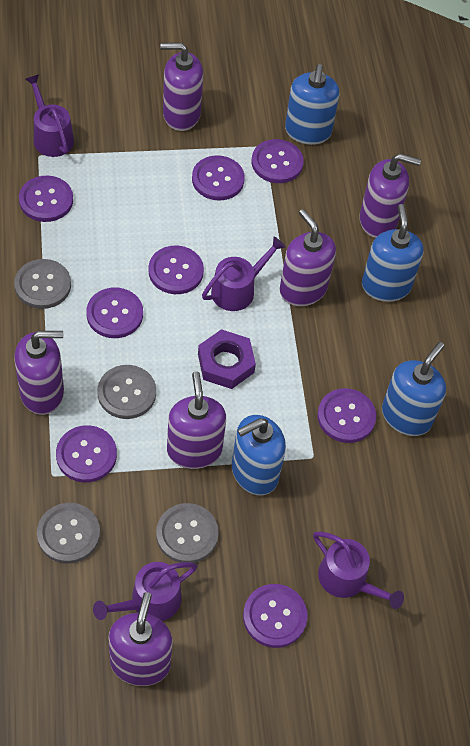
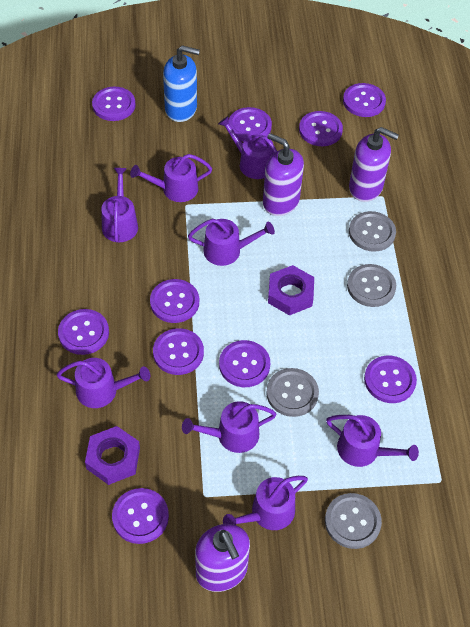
blue soap dispenser: [232,415,286,495] [285,64,340,145] [362,204,424,302] [382,342,446,436] = 4 -> [163,45,200,122] = 1
purple button: [19,176,73,222] [56,425,117,483] [86,288,143,338] [148,246,204,294] [192,155,245,201] [243,584,308,648] [252,139,304,183] [317,388,376,443] = 8 -> [58,309,109,355] [92,87,136,121] [112,488,169,544] [150,279,199,323] [153,328,204,375] [219,340,270,387] [228,107,272,142] [299,111,343,146] [343,83,386,117] [364,356,417,403] = 10
purple nut: [198,329,256,389] = 1 -> [85,426,140,485] [268,265,314,316] = 2
purple soap dispenser: [14,331,64,415] [108,592,173,686] [160,43,203,131] [167,371,226,469] [280,209,336,306] [359,154,421,238] = 6 -> [195,524,250,592] [263,133,304,216] [349,127,399,202] = 3
purple watering can: [25,75,74,157] [93,562,198,621] [202,237,286,311] [313,531,404,609] = 4 -> [56,358,150,408] [101,168,138,243] [130,154,212,202] [182,401,277,453] [188,219,275,266] [218,116,277,179] [223,476,308,530] [326,415,419,467] = 8

